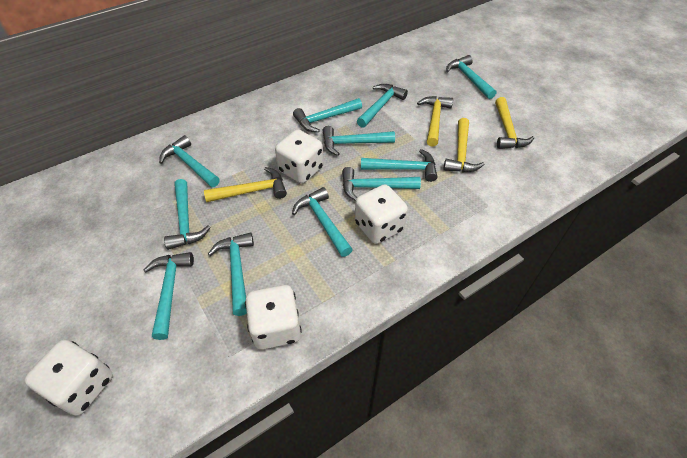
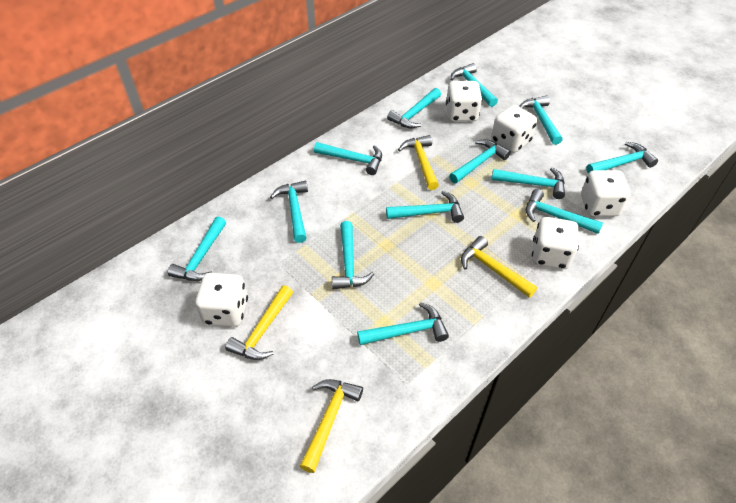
turquoise hammer: [144,252,194,340] [159,135,220,187] [164,179,211,250] [208,232,254,316] [292,187,353,257] [293,98,362,132] [323,126,395,156] [342,167,421,201] [357,84,408,128] [361,149,437,182] [446,55,496,99] = 11 -> [168,217,226,281] [270,180,308,243] [314,142,382,175] [332,221,374,290] [357,302,449,345] [386,191,464,223] [387,88,441,128] [449,139,511,183] [450,63,498,107] [491,168,565,199] [519,96,563,145] [526,189,603,234] [586,142,658,173] = 13
white dice: [24,340,113,415] [245,285,302,350] [275,129,323,183] [355,184,408,244] = 4 -> [195,273,248,327] [446,81,482,122] [491,105,537,153] [532,217,579,269] [581,170,630,216] = 5

